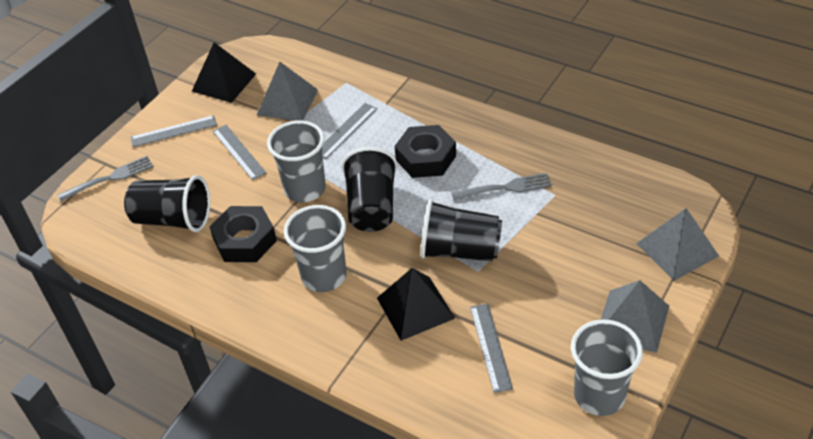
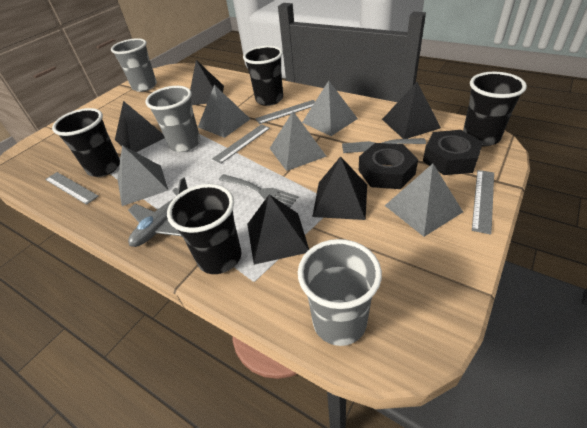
black cup: [124,175,210,232] [341,147,398,232] [421,200,502,262] = 3 -> [52,108,120,177] [167,184,241,274] [243,46,283,106] [463,72,527,146] = 4
black pyramid: [192,42,256,103] [377,268,455,341] = 2 -> [115,101,165,152] [190,60,224,105] [247,194,309,265] [312,156,367,220] [382,82,441,139] = 5
grey plane: none = 0 -> [128,177,188,247] = 1
grey pyramid: [257,62,318,121] [601,280,669,353] [636,208,719,281] = 3 -> [118,145,168,206] [198,85,250,138] [269,111,327,171] [302,81,358,136] [385,164,463,237] = 5

